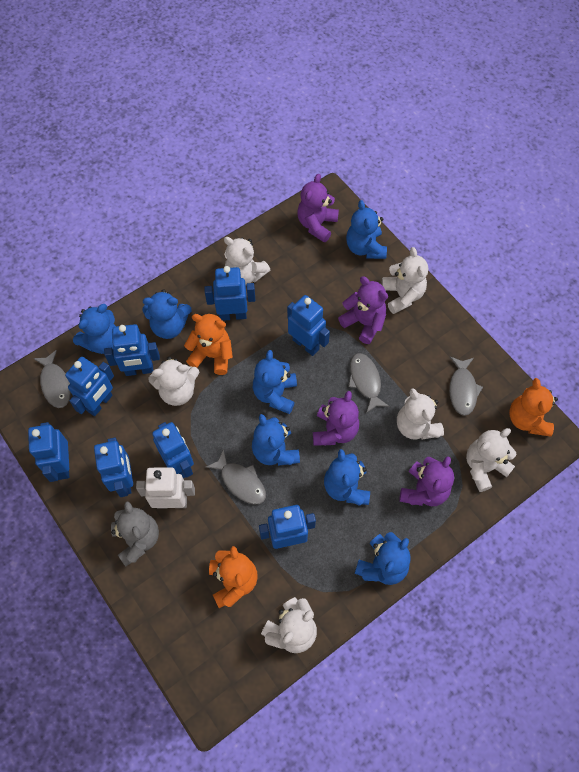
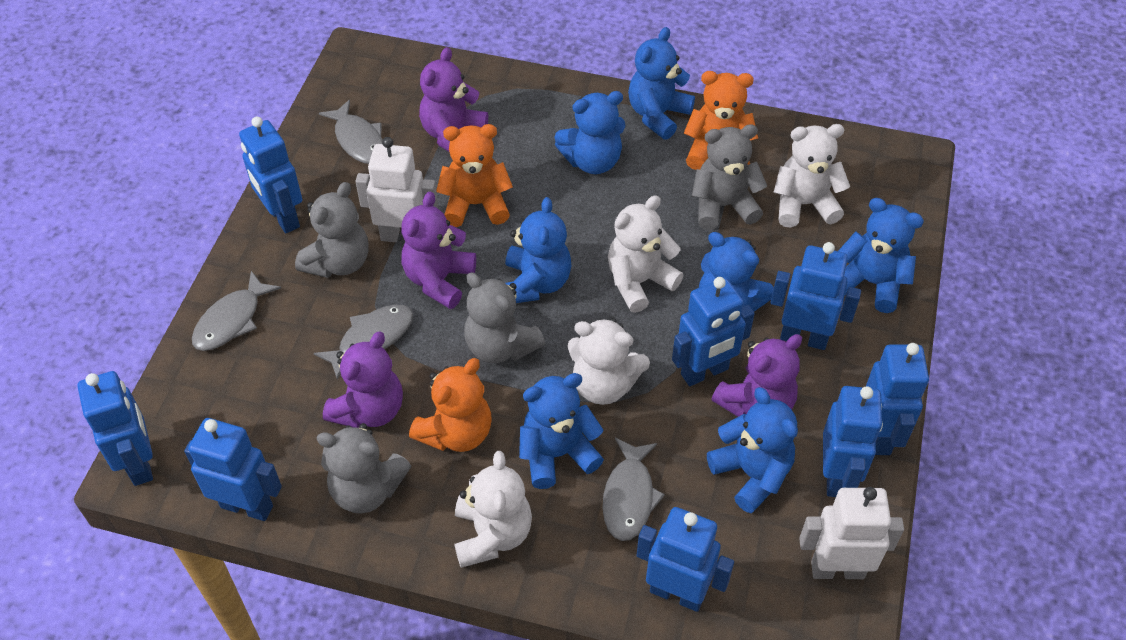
grey teddy bear: [111,501,159,567] = 1 -> [295,182,369,278] [317,423,411,514] [464,272,545,363] [692,124,767,230] = 4
white robot: [136,467,195,509] = 1 -> [355,137,438,242] [799,487,904,579] = 2
white teddy bear: [148,357,200,406] [224,237,270,285] [261,597,317,653] [382,247,428,314] [397,388,444,440] [466,428,516,492] = 6 -> [454,451,532,568] [567,318,650,405] [608,195,684,313] [774,124,850,228] = 4

